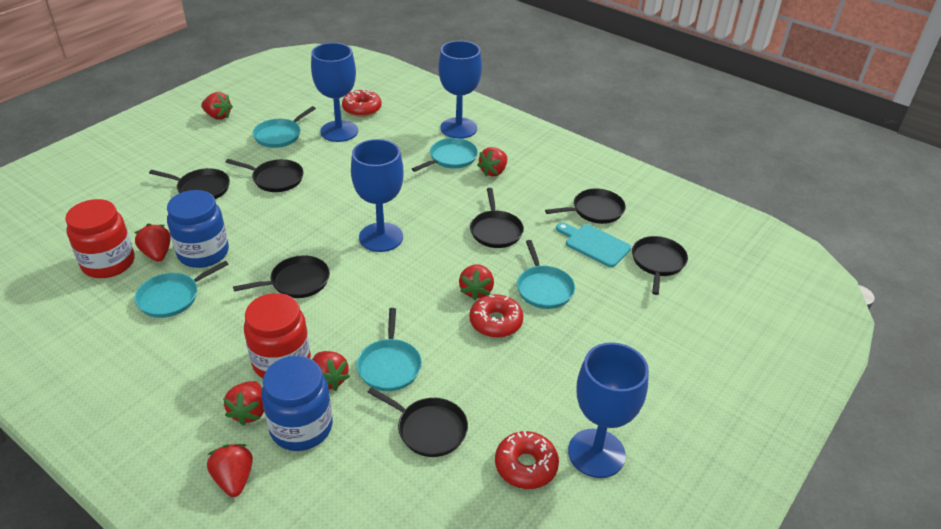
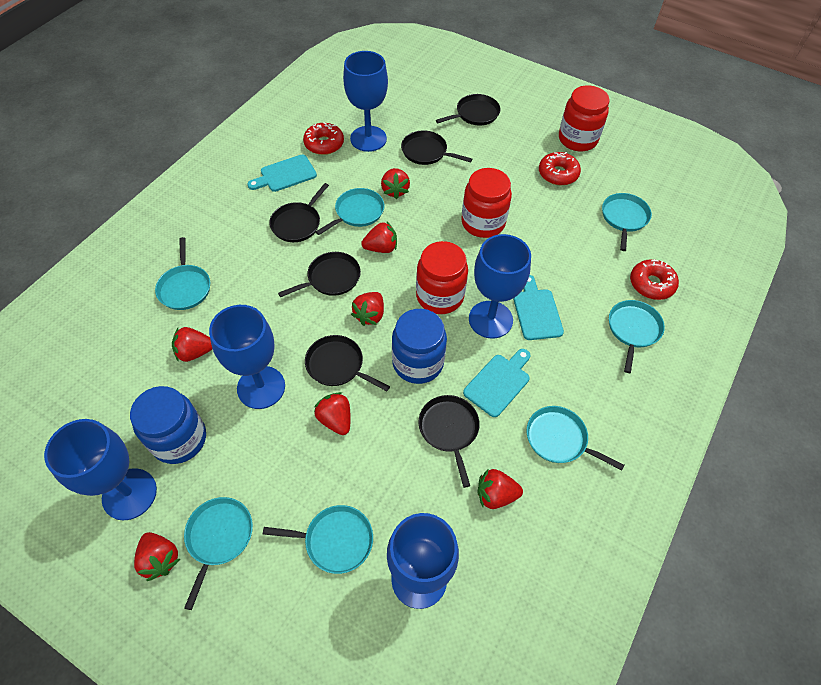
black pan: [149,168,230,199] [226,159,304,192] [233,255,330,298] [368,387,468,457] [470,188,524,248] [545,189,626,224] [632,236,688,295] = 7 -> [269,183,329,242] [278,252,361,297] [305,335,390,391] [401,130,472,165] [418,395,480,488] [436,94,500,126] = 6
blue goblet: [311,43,358,142] [351,139,404,252] [438,41,482,139] [568,342,649,478] = 4 -> [44,419,157,520] [209,305,285,409] [343,51,388,152] [387,513,459,609] [469,234,531,339] = 5
red jar: [65,199,135,278] [244,293,311,378] = 2 -> [416,241,468,314] [461,168,512,238] [559,85,610,151] = 3
turquoise cutting board: [556,223,631,267] = 1 -> [248,155,317,192] [463,349,530,417] [513,275,564,340] = 3
turquoise pan: [135,261,229,318] [253,106,316,148] [357,308,422,391] [412,138,478,172] [517,240,575,309] = 5 -> [155,237,210,310] [184,497,253,610] [263,505,373,574] [316,188,384,235] [527,406,624,470] [602,193,652,251] [609,300,665,373] = 7

